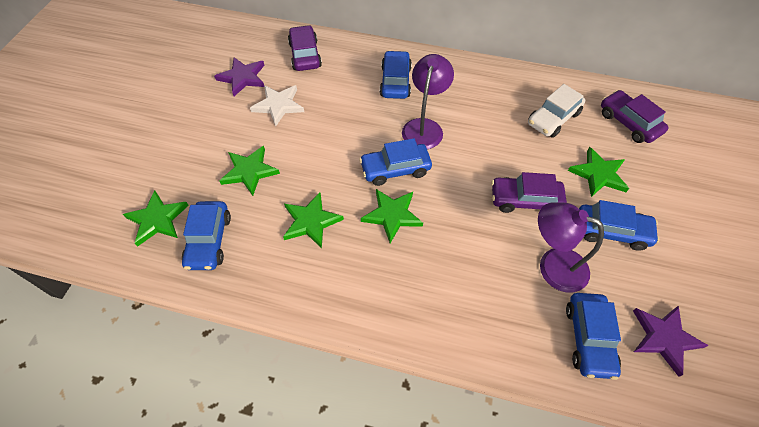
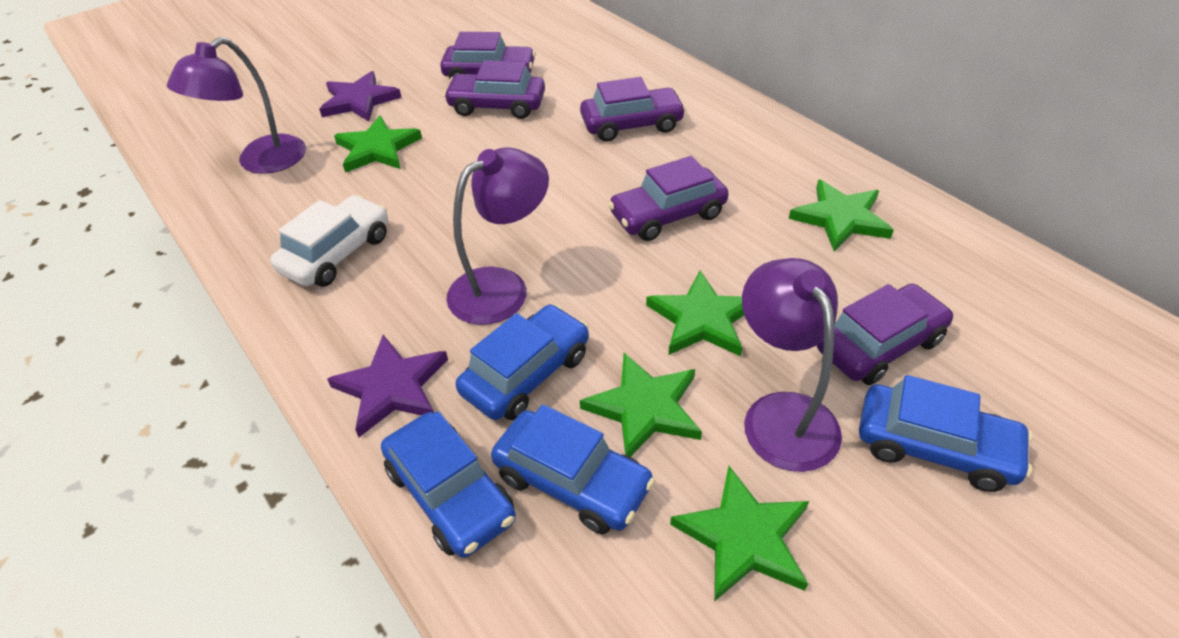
blue car: [182,201,231,270] [359,138,432,186] [380,50,412,99] [566,293,621,380] [579,200,659,251] = 5 -> [381,411,516,558] [456,304,589,420] [491,404,655,534] [859,375,1033,492] = 4
purple car: [288,25,322,71] [491,172,567,213] [601,90,669,143] = 3 -> [440,32,536,79] [443,60,545,119] [580,77,686,142] [608,156,729,241] [817,284,954,385] = 5
purple lamp: [402,54,454,149] [538,202,604,292] = 2 -> [167,37,306,174] [447,147,549,325] [742,258,842,472] = 3
white star: [250,85,304,127] = 1 -> none = 0

